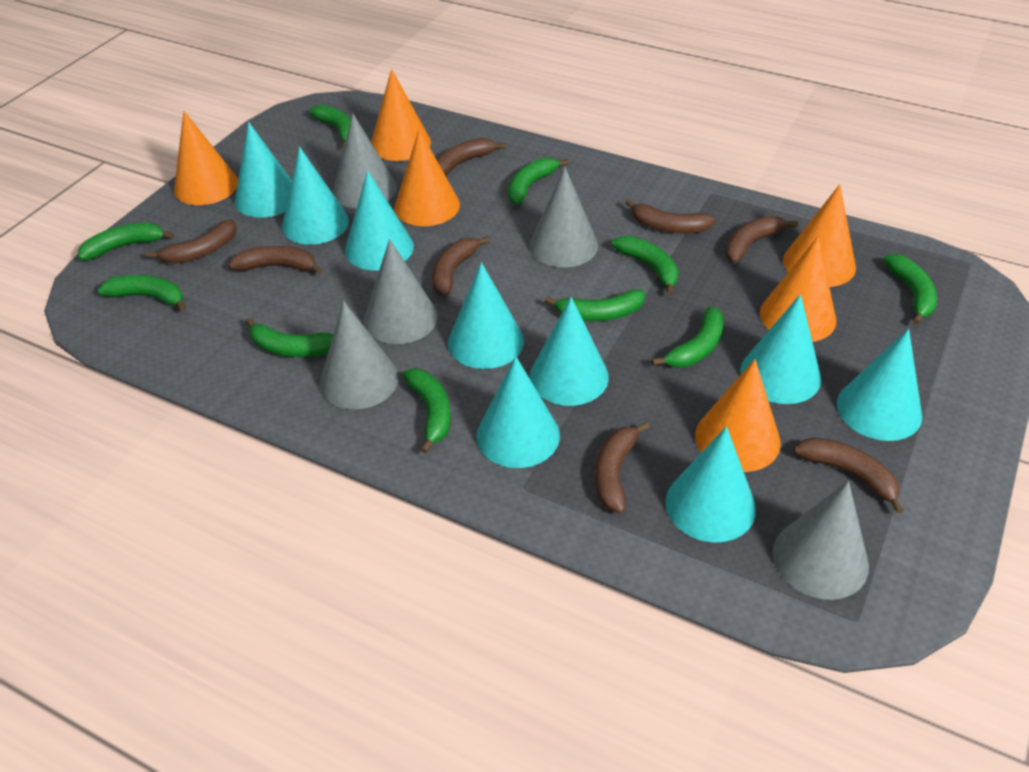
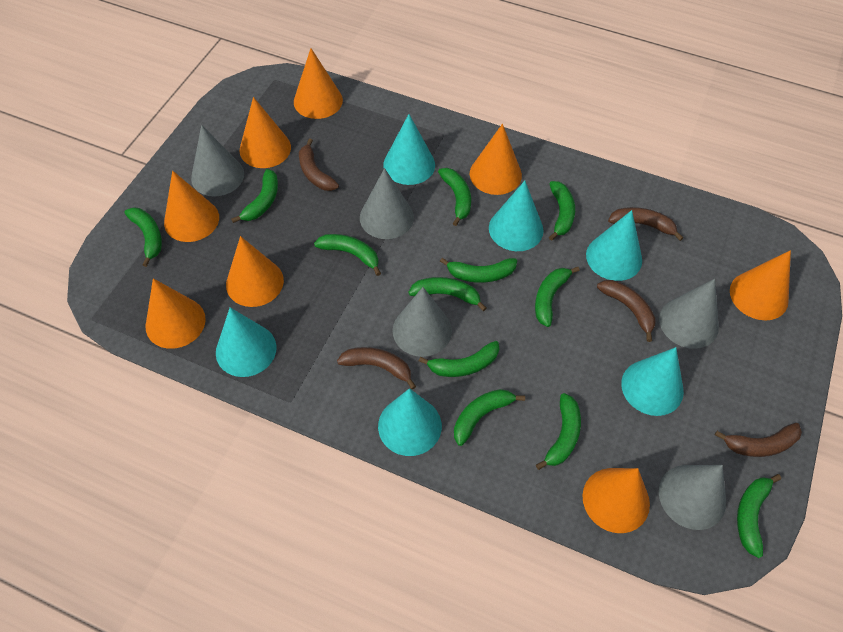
brown banana: [146,219,237,264] [228,246,323,274] [432,236,490,296] [436,138,506,176] [595,422,650,513] [625,199,715,233] [725,216,798,263] [793,437,904,513] = 8 -> [299,139,339,191] [337,347,416,390] [597,280,656,342] [608,207,683,241] [715,423,802,457] = 5
green banana: [78,223,174,260] [98,275,186,311] [246,317,333,357] [309,104,351,149] [402,369,451,453] [508,157,569,205] [545,289,645,321] [612,236,679,295] [652,306,724,368] [883,254,937,325] = 10 -> [124,207,162,267] [231,169,278,223] [314,234,381,276] [408,277,486,311] [419,341,499,377] [438,168,471,226] [440,258,517,283] [454,389,525,446] [535,267,580,327] [536,393,581,470] [549,181,575,241] [737,474,781,558] = 12
orange cone: [174,111,238,205] [371,69,431,161] [394,129,460,226] [695,359,781,472] [760,237,837,342] [783,184,856,287] = 6 -> [145,278,206,349] [164,171,219,242] [226,236,284,307] [240,97,291,168] [294,48,343,119] [470,124,522,195] [583,468,650,533] [730,250,791,321] = 8
turquoise cone: [235,122,292,218] [282,147,349,245] [345,171,414,271] [448,262,524,369] [476,356,560,468] [530,297,609,406] [665,426,756,543] [740,294,821,404] [837,329,922,441] = 9 -> [216,307,277,377] [378,388,442,456] [383,114,435,185] [489,181,544,251] [586,210,642,281] [621,347,684,416] = 6

